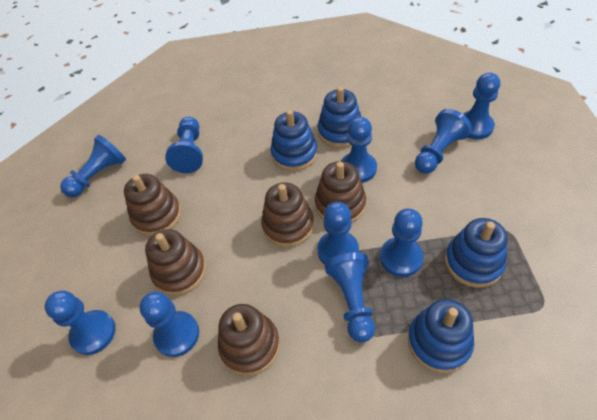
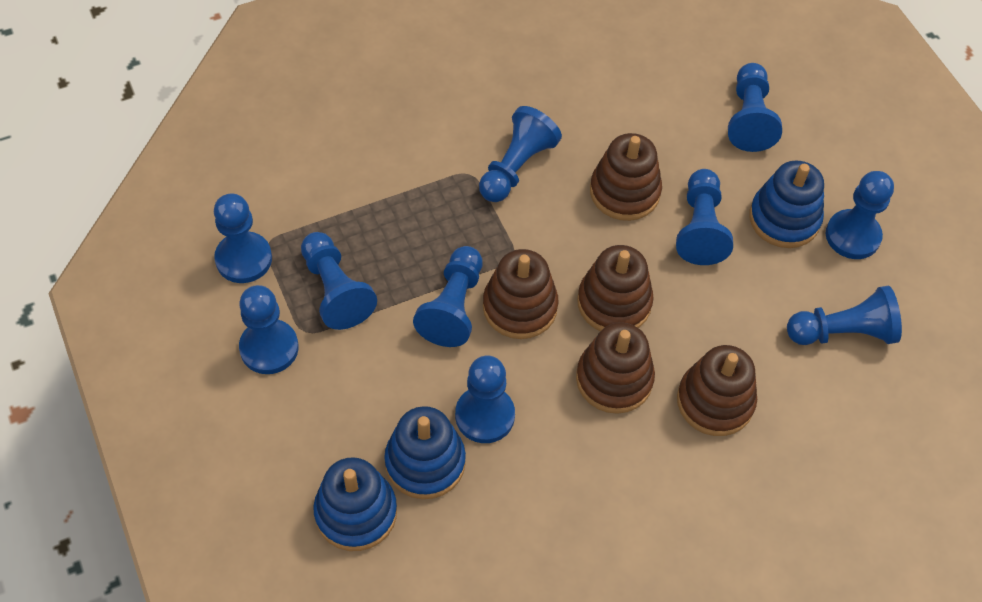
blue stacking toy: [271,110,318,171] [318,87,361,148] [408,299,474,373] [445,218,508,288] = 4 -> [313,457,397,551] [384,406,466,499] [749,160,824,248] = 3

